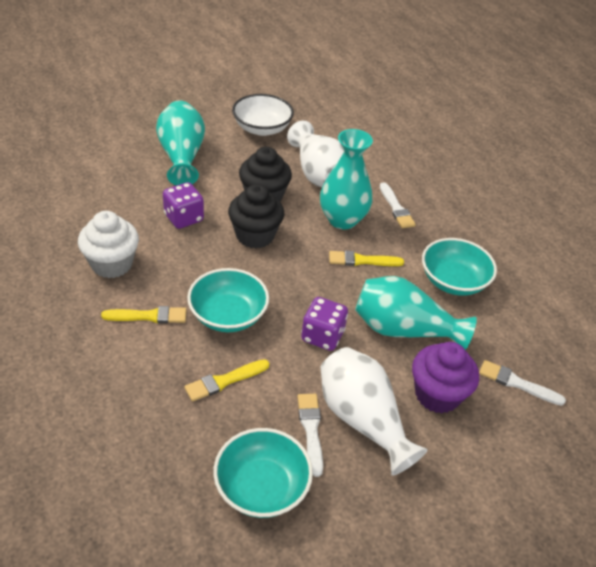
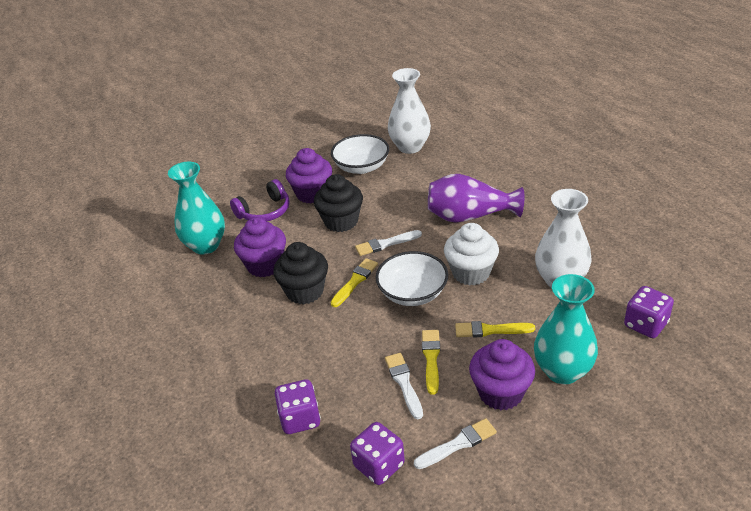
purple cupcake: [412,342,479,413] = 1 -> [234,217,286,277] [286,148,332,204] [469,339,535,410] = 3
purple dice: [163,182,204,229] [301,297,348,351] = 2 -> [275,379,321,434] [350,422,405,485] [624,286,674,338] = 3
purple headphones: none = 0 -> [230,179,290,221] = 1
purple vase: none = 0 -> [428,174,524,223] = 1
turquoise bowl: [187,268,269,332] [213,428,313,518] [422,238,497,296] = 3 -> none = 0
turquoise vase: [156,101,205,185] [320,129,373,230] [355,276,477,350] = 3 -> [168,162,225,255] [534,274,598,385] = 2
white bowl: [232,94,294,136] = 1 -> [331,134,389,174] [375,251,448,306] = 2

